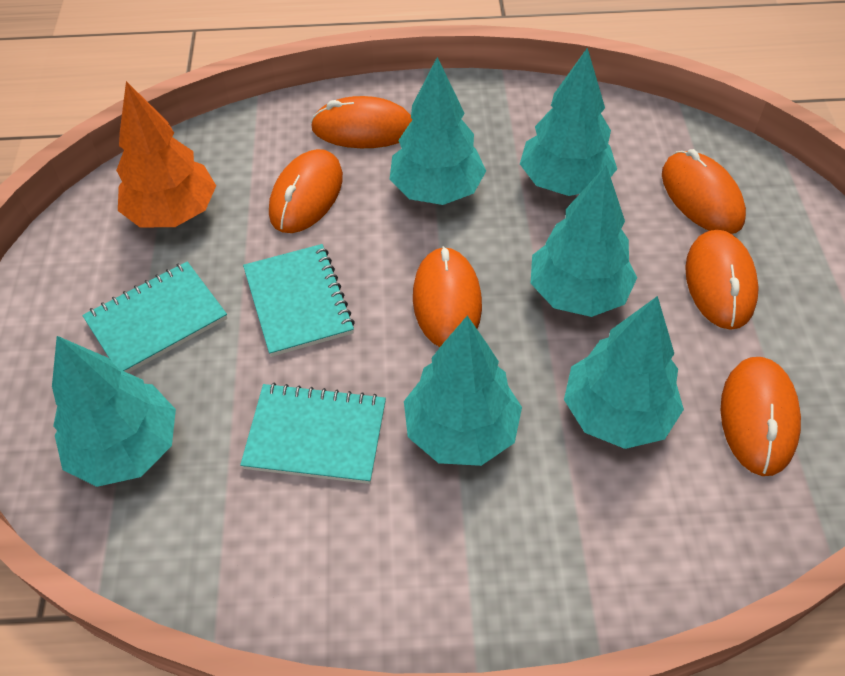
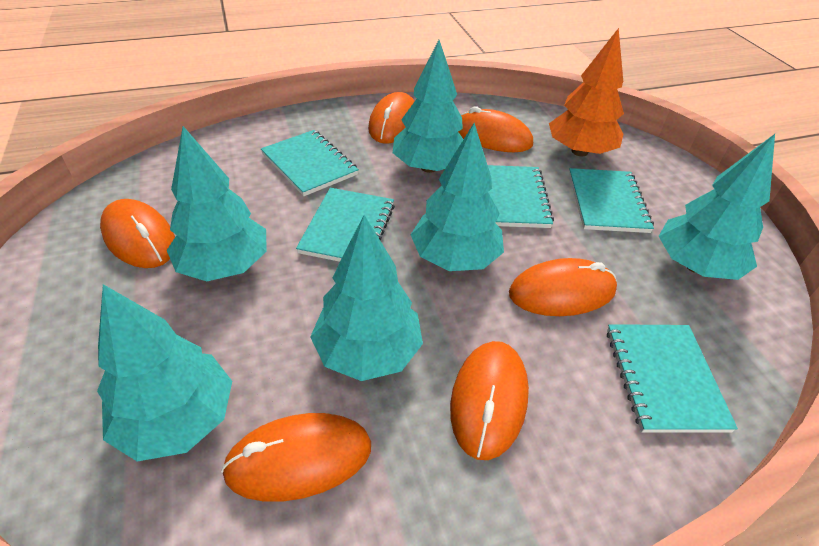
turquoise notebook: [82,261,227,373] [240,383,386,484] [243,244,355,357] = 3 -> [261,130,359,196] [296,188,395,262] [488,165,554,228] [569,168,654,233] [607,324,738,433] = 5

